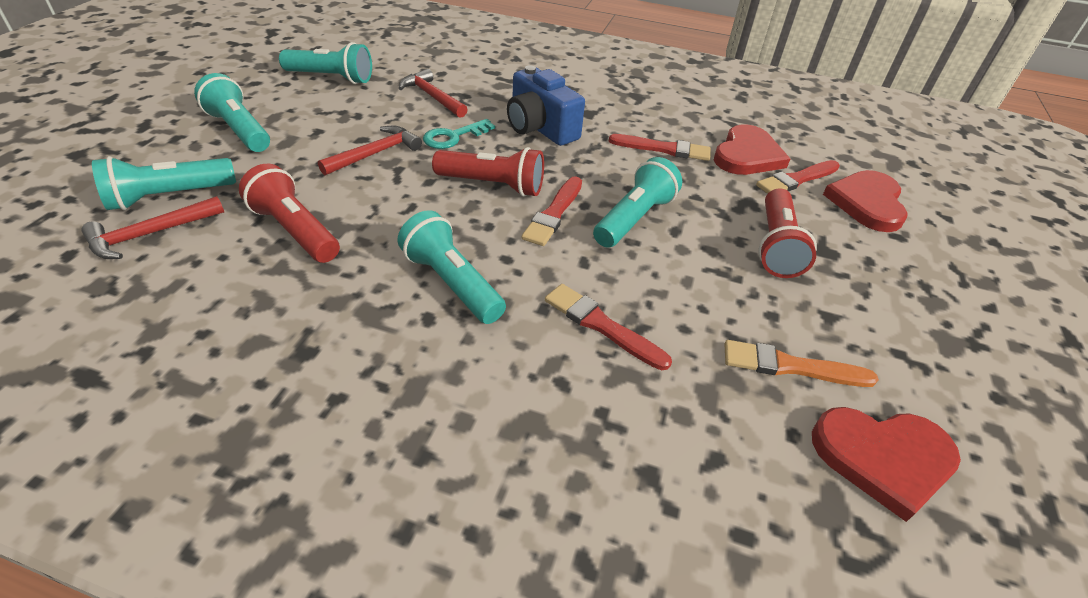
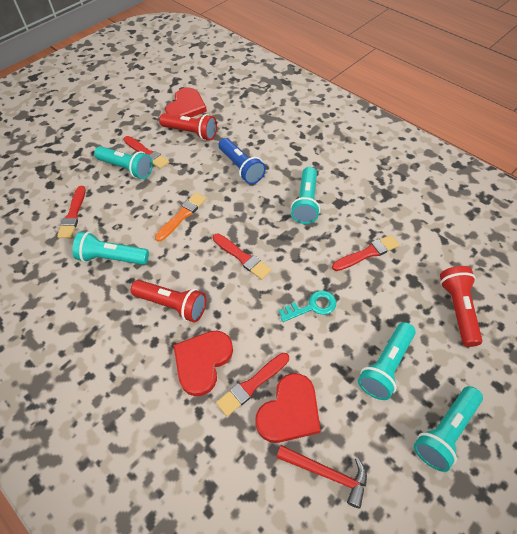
blue camera: [507,65,585,146] = 1 -> none = 0
blue flashlight: none = 0 -> [219,138,266,184] = 1
red brush: [522,176,582,246] [545,284,672,370] [609,134,711,161] [756,160,840,194] = 4 -> [57,186,86,238] [124,136,169,169] [213,234,272,280] [216,353,289,416] [332,235,399,271] = 5
red hammer: [81,196,224,259] [318,126,422,175] [399,69,468,118] = 3 -> [276,445,367,508] = 1

